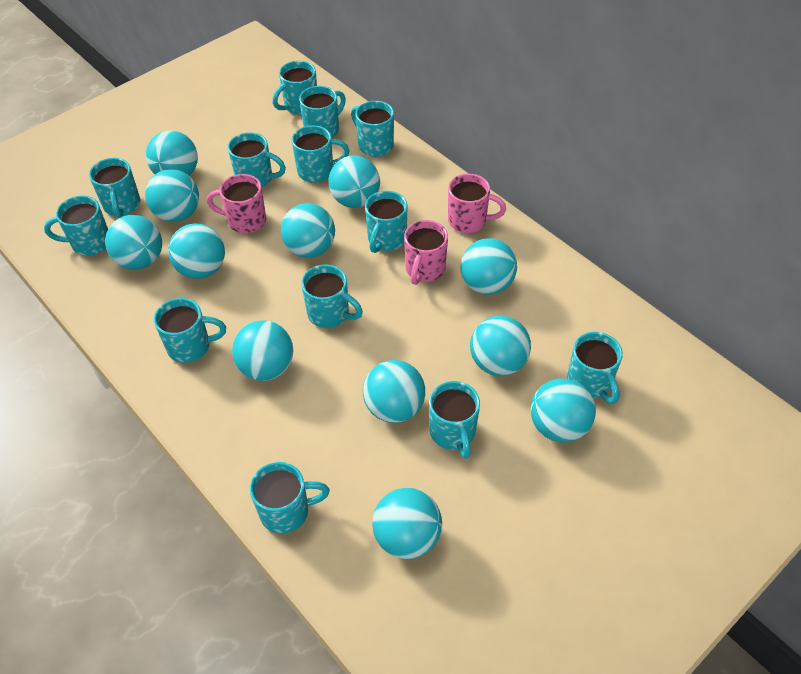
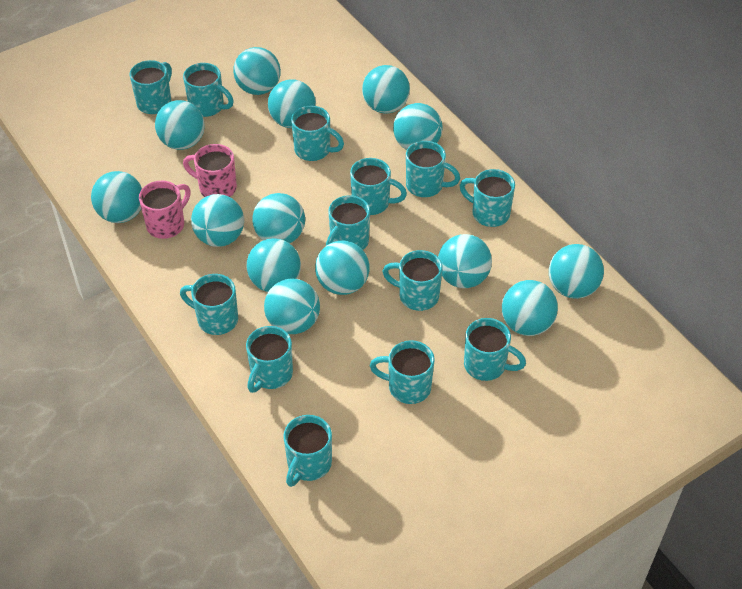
pink mug: [207,174,266,233] [404,220,448,285] [448,174,506,233] = 3 -> [139,181,191,239] [183,144,237,197] = 2
turquoise ball: [105,215,162,270] [145,169,199,222] [146,130,198,176] [168,224,225,279] [232,320,293,381] [281,203,335,258] [328,155,380,208] [363,360,425,423] [372,488,442,559] [460,238,517,295] [470,316,531,376] [531,378,596,443] = 12 -> [91,171,142,223] [155,100,205,150] [191,194,244,247] [233,47,281,95] [246,238,301,292] [252,193,305,243] [264,279,320,334] [268,79,316,128] [315,241,370,295] [362,65,410,113] [393,103,443,150] [438,234,492,288] [502,280,558,336] [549,244,604,299] = 14

